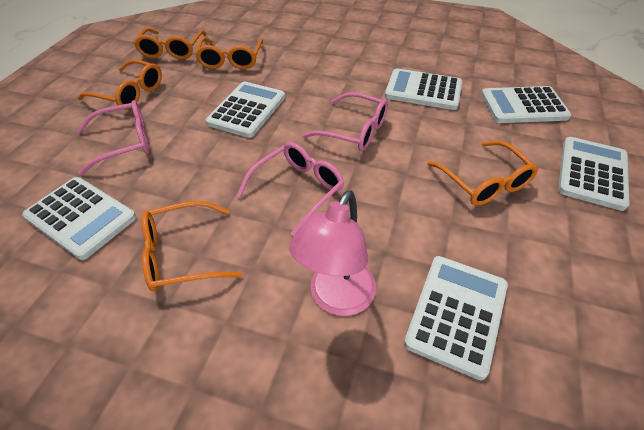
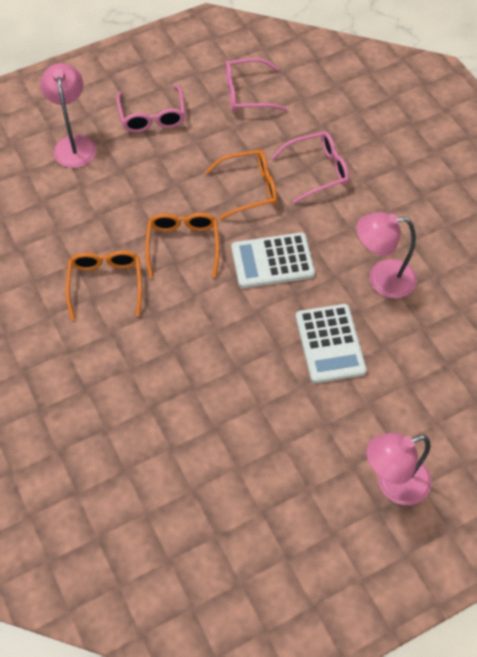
orange glasses: [78,59,162,110] [134,28,207,59] [141,201,242,291] [195,37,263,69] [427,141,538,206] = 5 -> [66,250,142,320] [145,213,219,278] [205,150,277,220] = 3
pink lamp: [289,190,376,316] = 1 -> [40,63,97,168] [356,212,416,298] [367,433,431,505] = 3
white calculator: [22,177,136,260] [206,81,285,138] [385,68,462,110] [404,256,508,380] [481,86,571,123] [558,137,630,211] = 6 -> [231,233,315,288] [296,304,367,383] = 2

